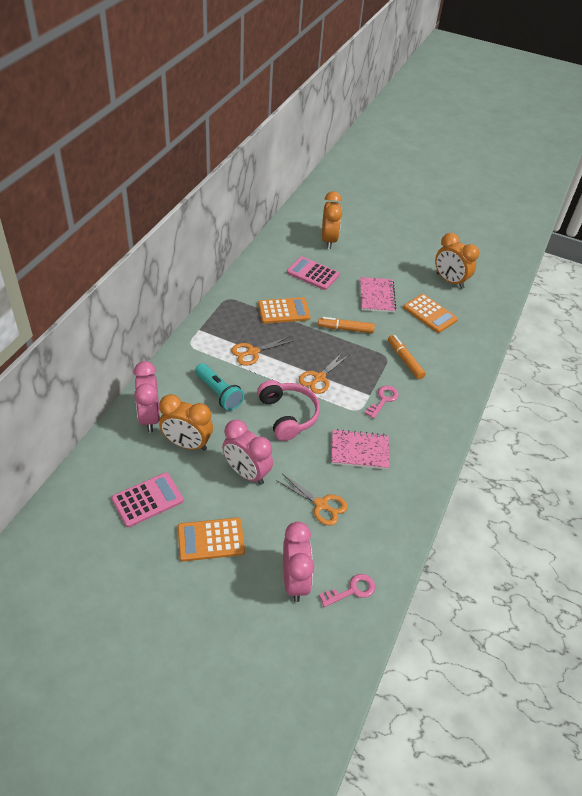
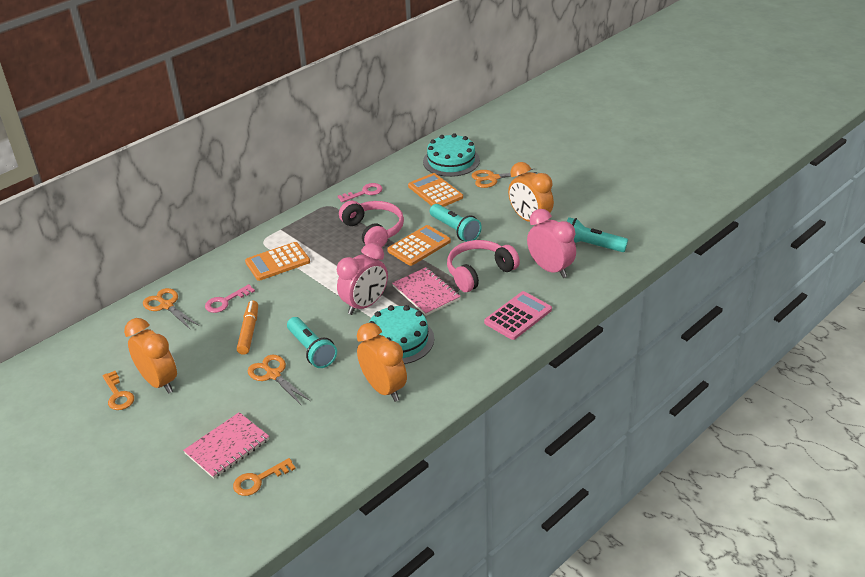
orange key: none = 0 -> [102,371,134,410] [233,458,296,496] = 2
orange marker: [318,317,375,333] [388,335,426,379] = 2 -> [237,301,258,355] = 1
pink calculator: [111,472,184,527] [287,256,340,290] = 2 -> [484,291,552,340] = 1
pink clock: [134,361,160,432] [222,420,273,485] [283,522,315,602] = 3 -> [337,243,388,315] [527,209,576,278] = 2
pink headphones: [257,380,320,441] = 1 -> [339,201,404,248] [447,240,520,292] = 2
turquoise cake: none = 0 -> [369,305,434,364] [423,133,480,177] = 2
turquoise flashlight: [195,363,244,411] = 1 -> [287,317,337,368] [430,204,482,242] [567,217,628,252] = 3

